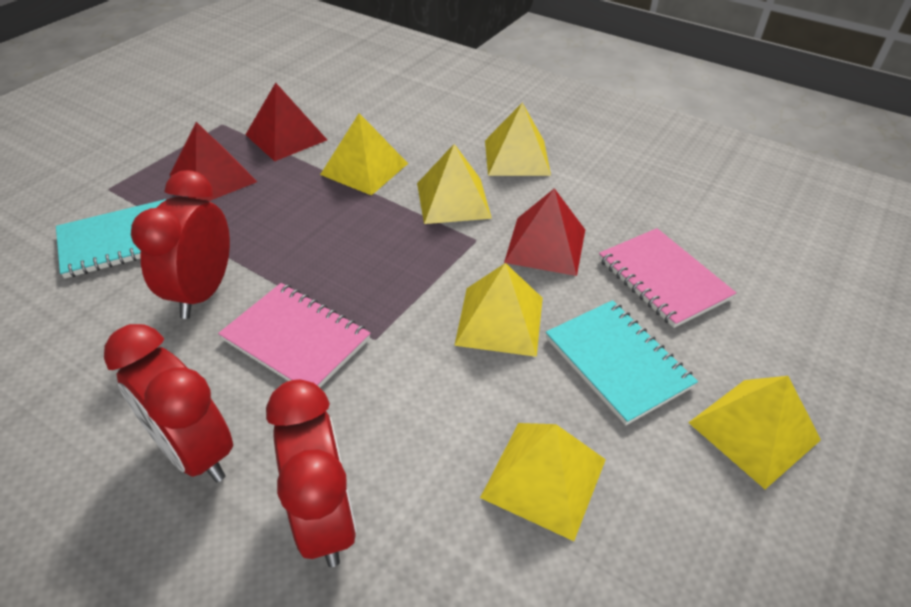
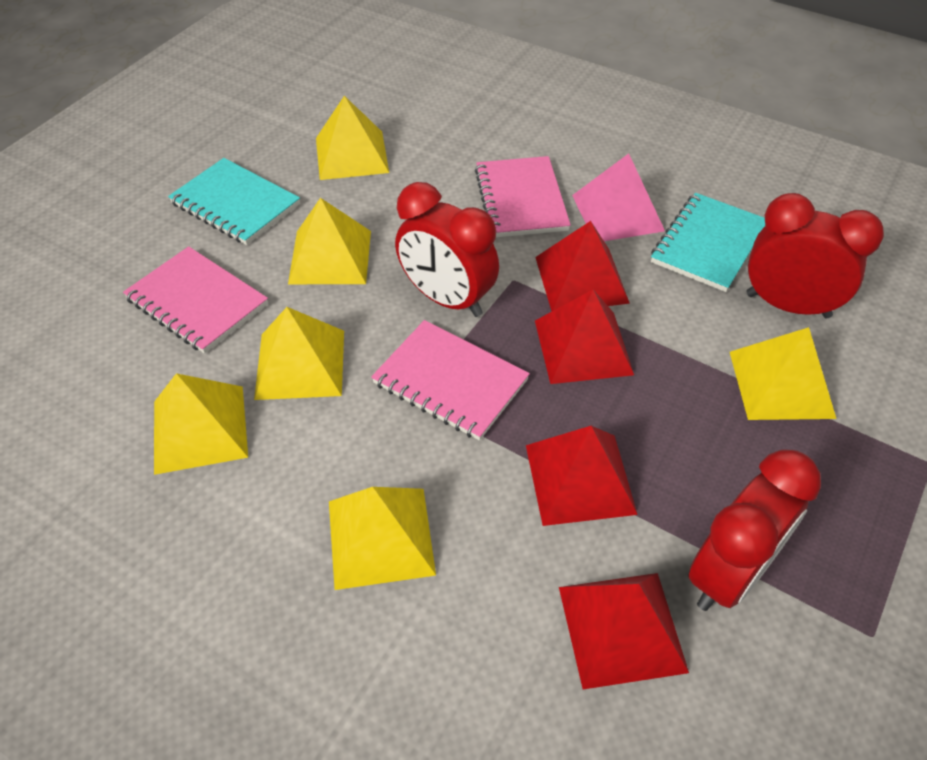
pink notebook: [218,283,371,388] [599,228,736,328] = 2 -> [123,246,268,354] [371,320,530,441] [475,156,571,237] = 3
pink pyramid: none = 0 -> [572,153,665,241] = 1
red pyramid: [170,122,257,201] [245,83,327,161] [504,188,585,276] = 3 -> [526,426,638,526] [535,221,630,311] [535,290,634,384] [559,573,689,689] = 4

